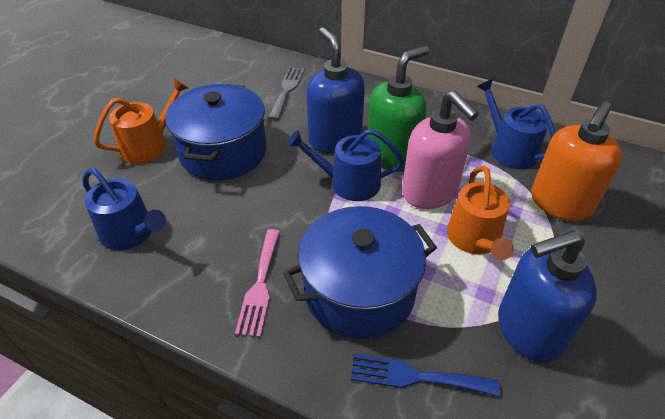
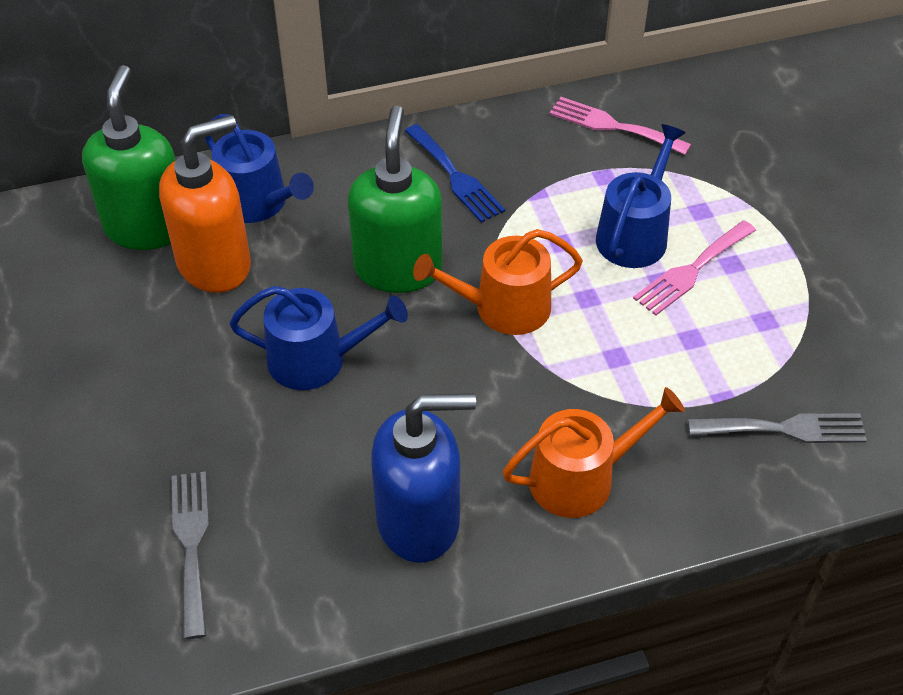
blue pot: [165,84,267,181] [283,206,437,339] = 2 -> none = 0
blue soap dispenser: [307,27,365,153] [498,230,597,362] = 2 -> [371,393,476,563] = 1
green soap dispenser: [367,46,429,172] = 1 -> [82,65,176,250] [348,106,443,293] = 2
grey fork: [268,67,304,120] = 1 -> [171,471,209,639] [688,413,867,443] = 2
pink fork: [235,229,280,338] = 1 -> [549,97,691,155] [633,220,756,316] = 2
pink soap dispenser: [402,91,479,209] = 1 -> none = 0

